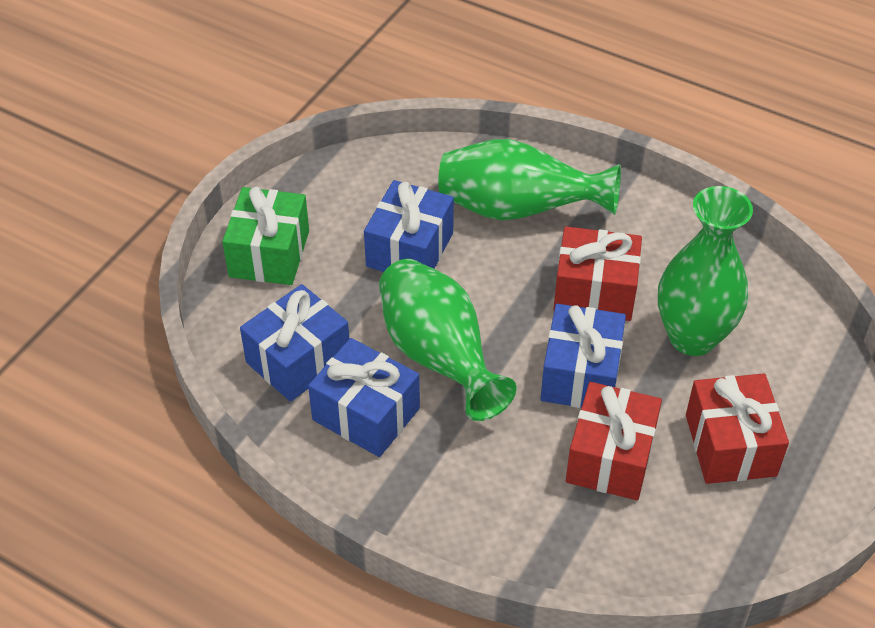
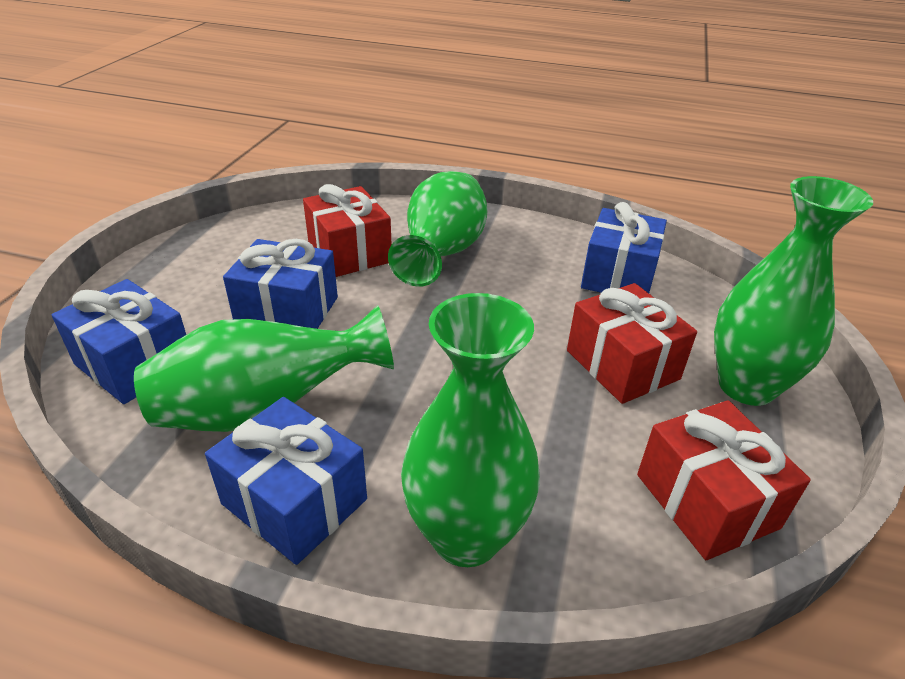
green gift: [222,187,309,285] = 1 -> none = 0
green vase: [379,259,517,421] [438,139,621,220] [658,186,753,356] = 3 -> [134,305,394,432] [388,171,488,287] [401,293,540,567] [714,176,873,406] = 4

